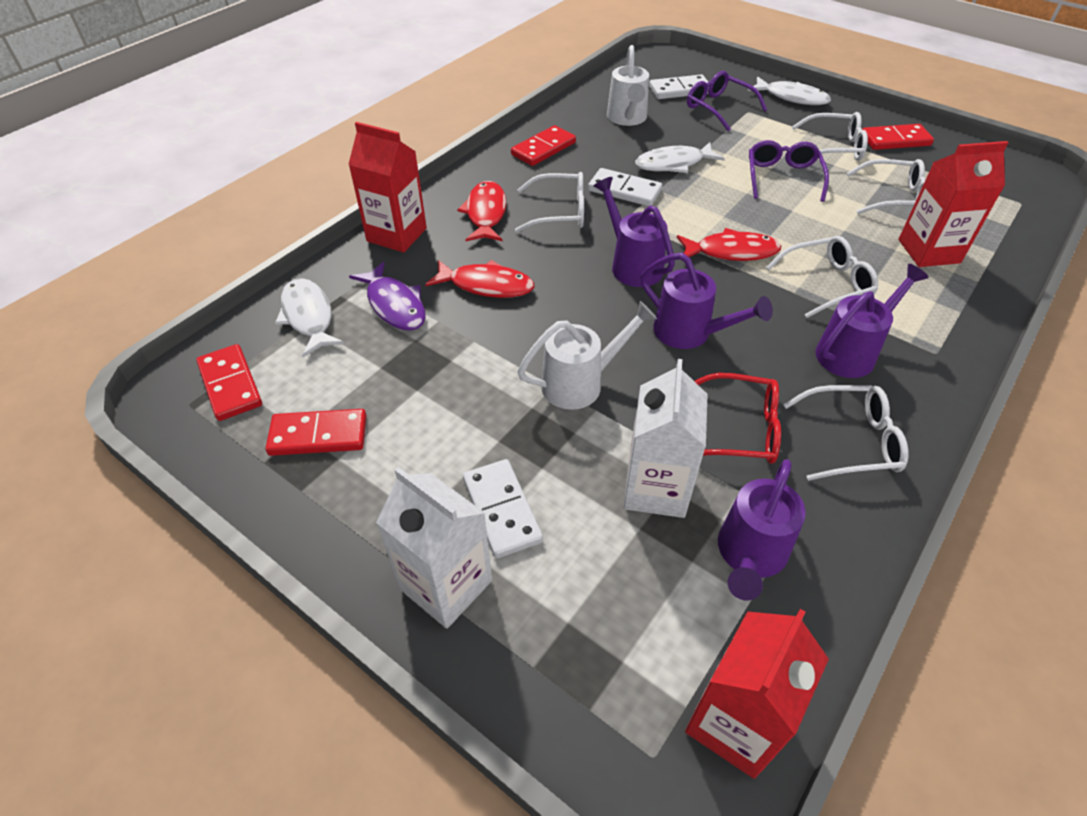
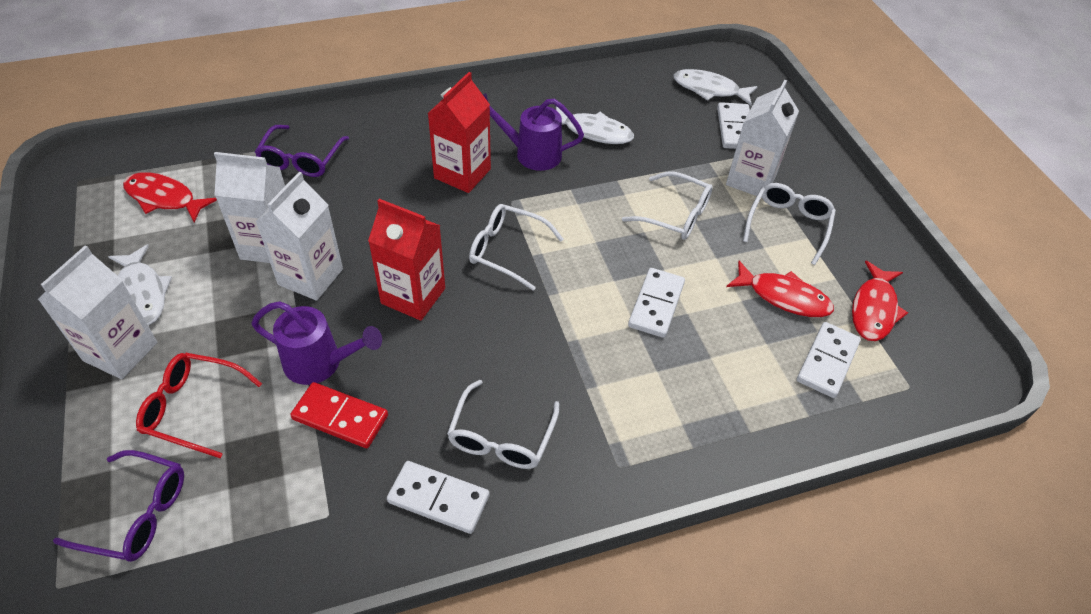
purple fish: [349,262,426,331] = 1 -> none = 0
purple watering can: [594,177,675,287] [641,253,773,349] [718,459,806,601] [815,264,929,378] = 4 -> [251,301,382,385] [483,93,584,171] = 2
red carton: [348,122,427,253] [685,609,829,779] [898,141,1009,267] = 3 -> [368,199,445,321] [427,72,491,193] = 2
red domino: [196,344,262,421] [266,409,367,456] [511,125,576,166] [862,124,934,150] = 4 -> [290,382,388,448] = 1
white carton: [376,467,492,629] [623,359,708,518] = 2 -> [38,245,157,379] [214,152,285,263] [255,172,343,301] [726,80,799,198] = 4
white domino: [463,459,543,558] [588,168,662,206] [649,74,709,99] = 3 -> [387,461,489,534] [628,268,685,338] [717,102,750,149] [797,322,861,398] = 4
white glasses: [515,172,584,233] [766,236,878,318] [783,385,909,481] [792,112,868,161] [846,159,926,214] = 5 -> [447,380,559,469] [469,204,563,291] [622,172,713,240] [743,183,836,265] = 4
white watering can: [517,301,657,410] [607,45,649,126] = 2 -> none = 0

